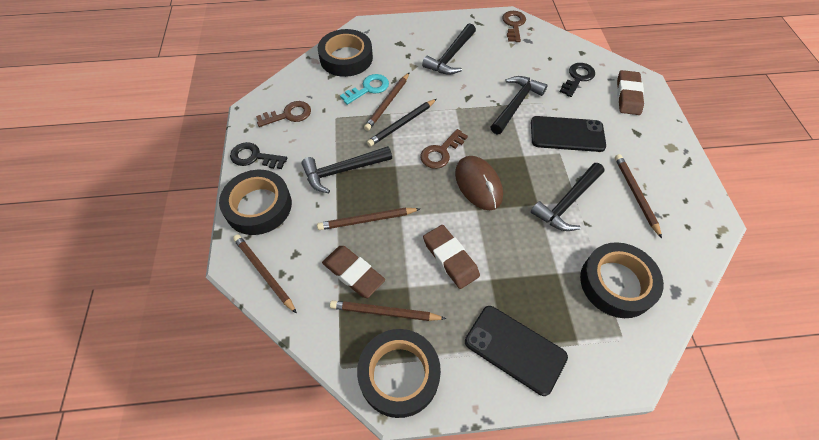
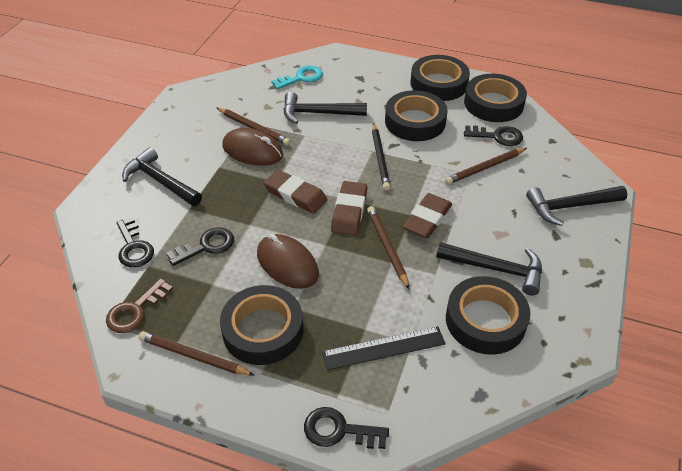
black key: [230,142,287,169] [560,63,595,97] = 2 -> [117,217,154,268] [166,227,234,266] [304,407,389,449] [464,125,523,146] = 4
black phone: [465,306,568,396] [531,116,606,152] = 2 -> none = 0
black ruler: none = 0 -> [322,326,446,370] = 1
black tape: [219,170,292,235] [318,29,373,77] [357,329,441,418] [580,242,664,318] = 4 -> [220,285,303,365] [385,90,448,141] [411,55,470,101] [446,276,530,355] [464,74,527,122] = 5
brown key: [256,101,311,127] [420,129,468,169] [502,11,526,42] = 3 -> [106,278,173,333] = 1
brown mouse: [455,156,503,210] = 1 -> [222,128,283,166] [257,234,319,289] = 2
brown pencil: [233,234,297,314] [317,207,420,230] [330,300,446,321] [364,72,410,131] [615,154,662,238] = 5 -> [139,331,254,376] [217,108,290,146] [367,206,409,289] [445,148,527,185] = 4

